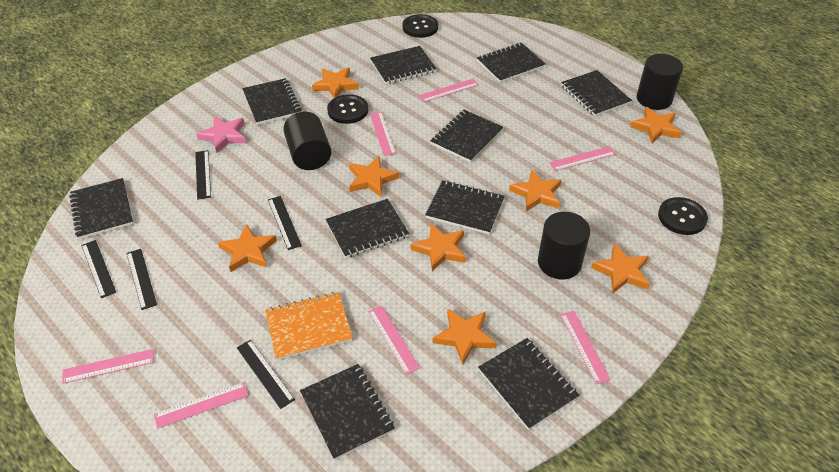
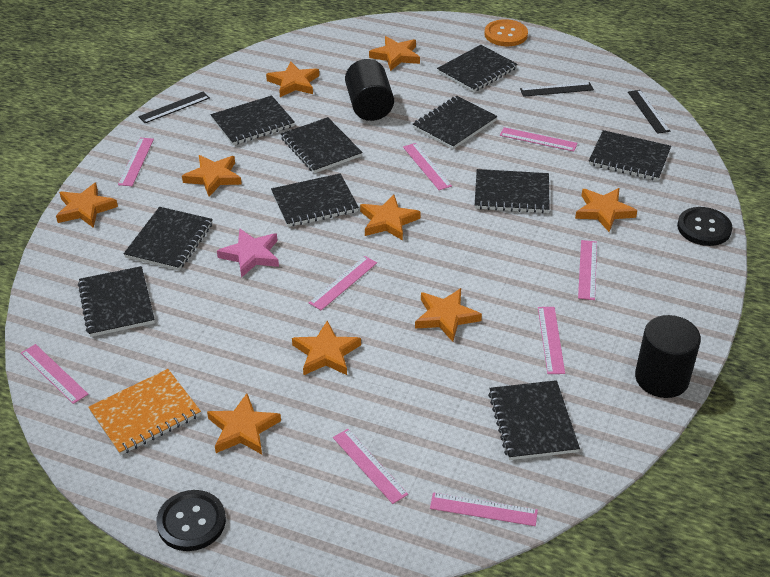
black button: [327,94,368,124] [402,14,438,38] [658,197,708,235] = 3 -> [156,490,226,551] [677,207,732,246] = 2
black cylinder: [283,112,331,170] [538,212,590,279] [637,54,683,110] = 3 -> [345,59,394,121] [635,315,701,398] = 2
black ruler: [81,240,116,298] [127,249,157,310] [195,150,211,200] [237,340,295,409] [268,196,302,250] = 5 -> [138,92,210,123] [520,82,594,97] [628,90,670,134] = 3
orange button: none = 0 -> [484,19,528,46] = 1
orange star: [218,224,277,272] [312,68,359,98] [349,156,399,197] [411,224,466,271] [432,308,497,365] [509,169,562,212] [591,244,650,293] [630,107,681,143] = 8 -> [56,183,118,228] [182,155,242,197] [207,393,281,454] [266,62,319,97] [292,321,361,375] [360,195,421,240] [369,36,420,71] [415,288,482,342] [575,188,637,232] = 9
pink ruler: [62,349,154,384] [154,382,249,429] [368,306,420,375] [370,112,396,156] [419,79,479,102] [549,146,616,171] [560,311,611,384] = 7 -> [21,344,88,404] [118,138,154,186] [309,256,377,310] [333,429,408,504] [403,143,452,190] [430,493,538,526] [500,127,577,151] [538,307,565,374] [578,240,597,300] = 9

